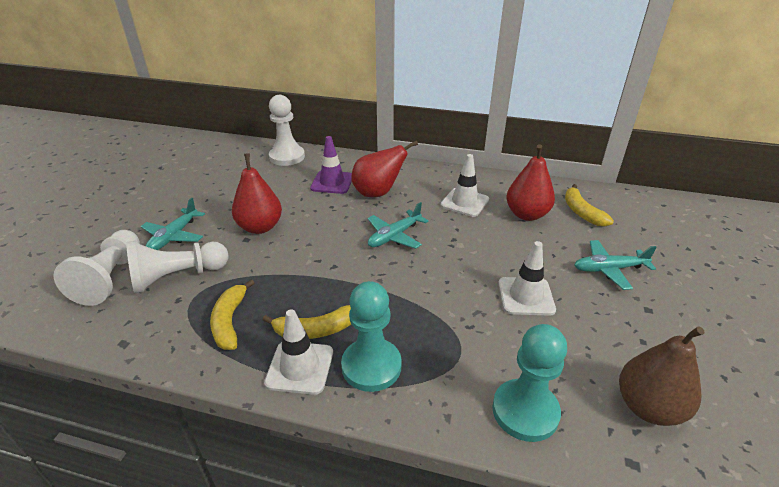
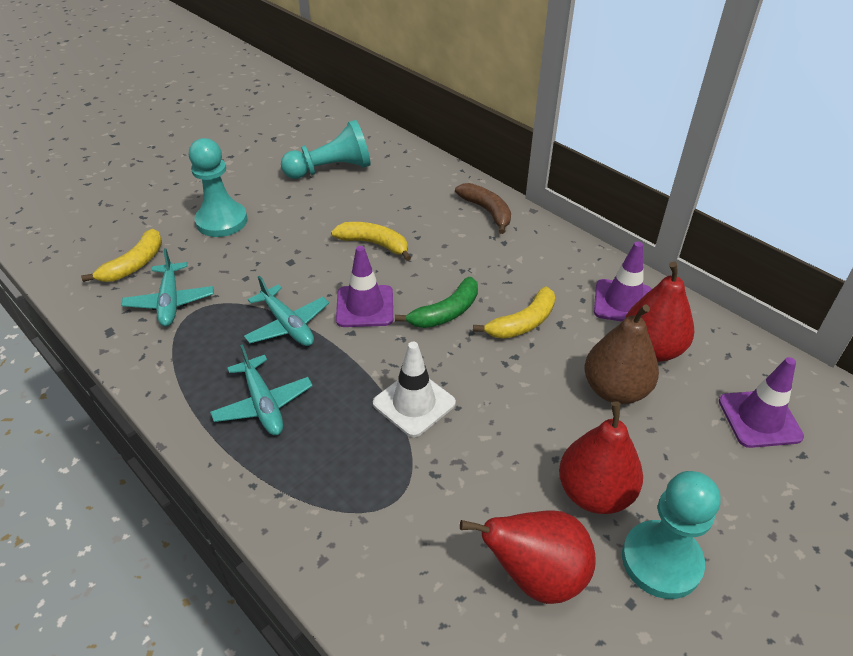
brown banana: none = 0 -> [455,183,511,234] = 1
green banana: none = 0 -> [395,277,478,328] = 1
purple traffic cone: [310,136,352,194] = 1 -> [336,246,393,327] [594,241,652,321] [719,357,804,448] = 3
turquoise pawn: [341,281,402,392] [492,324,567,442] = 2 -> [189,138,248,237] [281,120,371,179] [622,471,721,599] = 3
white pawn: [53,230,140,306] [126,241,228,293] [269,95,305,166] = 3 -> none = 0
white traffic cone: [264,309,333,395] [440,154,489,217] [498,241,556,316] = 3 -> [373,342,456,437] = 1

